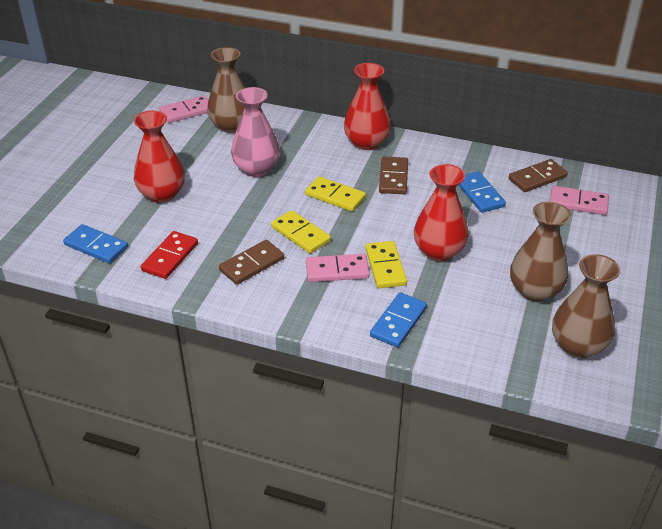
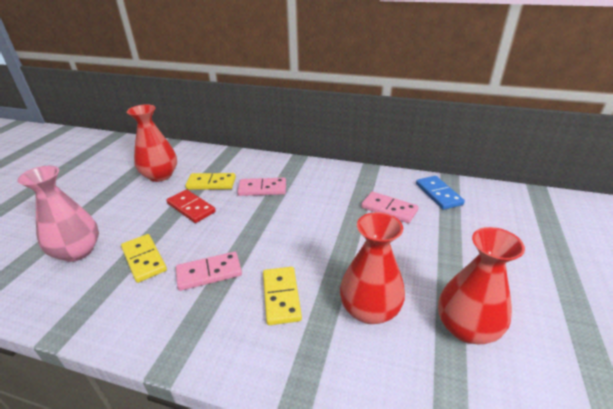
blue domino: [63,224,128,263] [370,292,427,348] [458,171,506,213] = 3 -> [416,176,465,210] = 1
brown domino: [219,240,284,285] [379,157,408,194] [509,159,568,192] = 3 -> none = 0
brown vase: [207,47,246,133] [510,202,571,301] [552,254,620,358] = 3 -> none = 0

